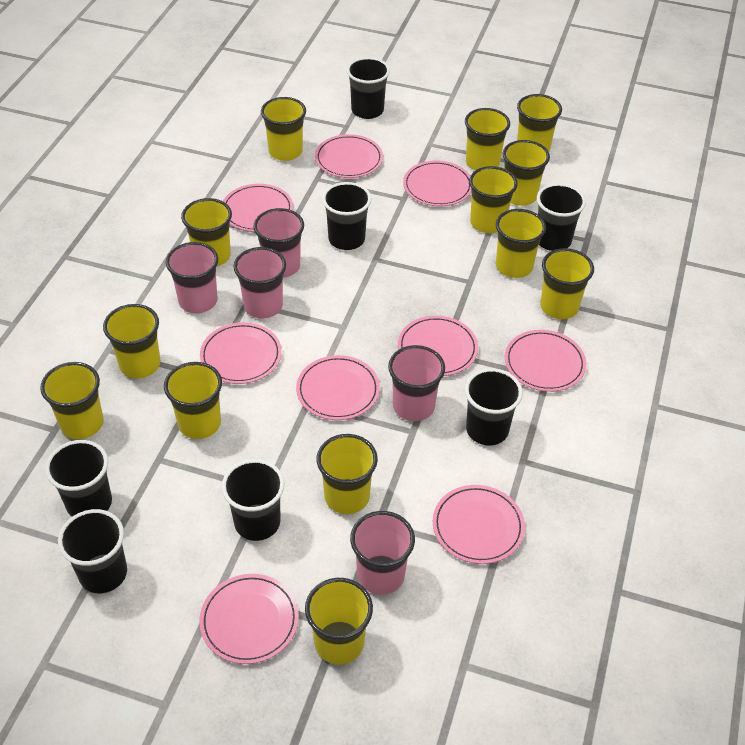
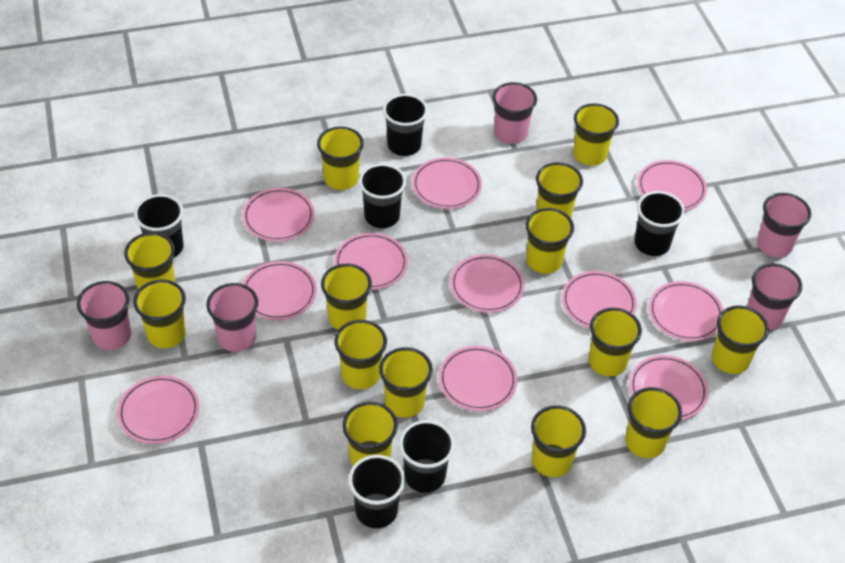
black cup: [45,440,112,517] [58,509,127,593] [222,459,284,541] [322,182,372,250] [347,57,390,119] [465,368,523,445] [537,183,586,251] = 7 -> [134,194,184,258] [348,455,405,528] [359,163,406,228] [383,94,428,156] [399,420,455,493] [634,191,685,256] = 6
pink plate: [200,322,282,384] [200,574,299,664] [223,184,293,232] [296,355,380,420] [315,134,383,178] [398,316,478,376] [403,161,471,206] [433,485,525,564] [505,330,586,392] = 9 -> [117,376,199,444] [243,188,314,242] [243,261,317,320] [334,233,408,290] [412,158,482,209] [439,346,517,411] [450,254,525,313] [562,271,637,328] [629,355,708,420] [637,160,707,211] [649,281,723,341] = 11
yellow cup: [40,362,104,439] [103,304,161,378] [164,362,222,439] [181,198,232,267] [261,97,306,161] [305,578,373,664] [317,434,378,514] [465,108,510,170] [469,166,518,233] [496,209,546,278] [503,140,550,206] [517,94,562,152] [540,248,594,319] = 13 -> [124,232,175,290] [133,280,186,348] [317,126,364,190] [321,263,372,330] [334,320,387,389] [342,402,398,466] [379,347,433,418] [526,208,574,274] [531,405,586,477] [536,162,583,218] [573,103,619,166] [589,308,642,376] [625,387,682,458] [712,305,769,374] = 14

